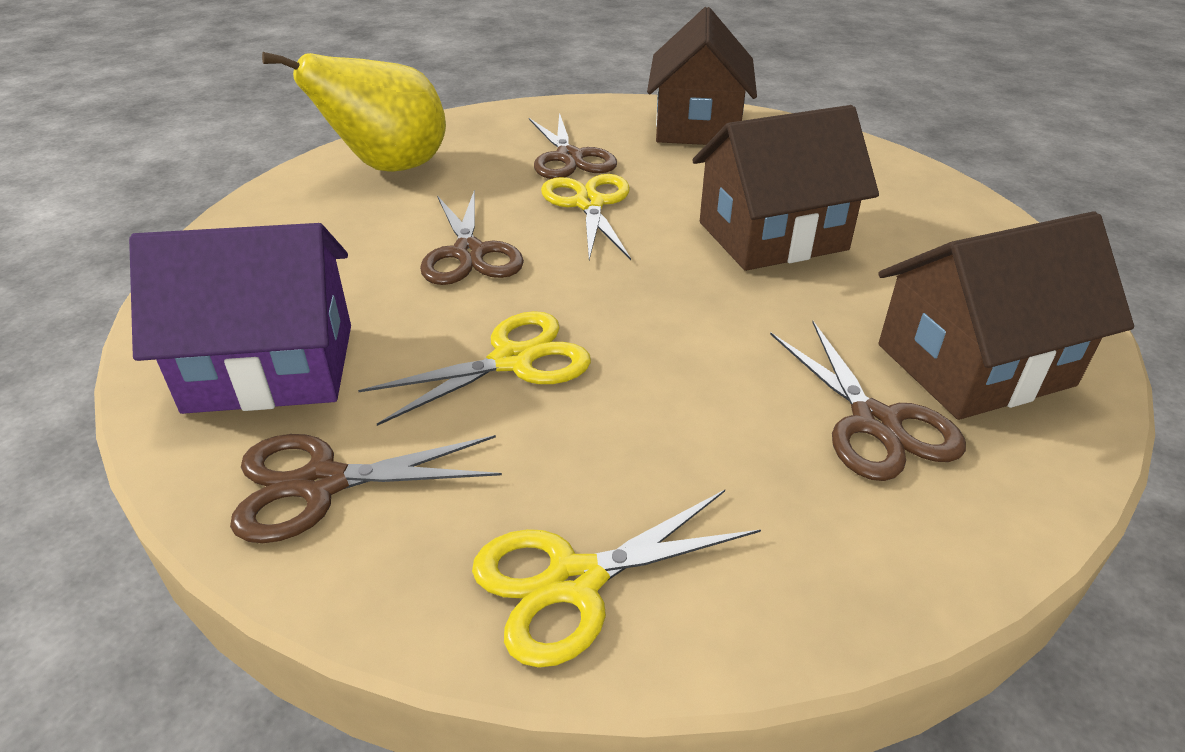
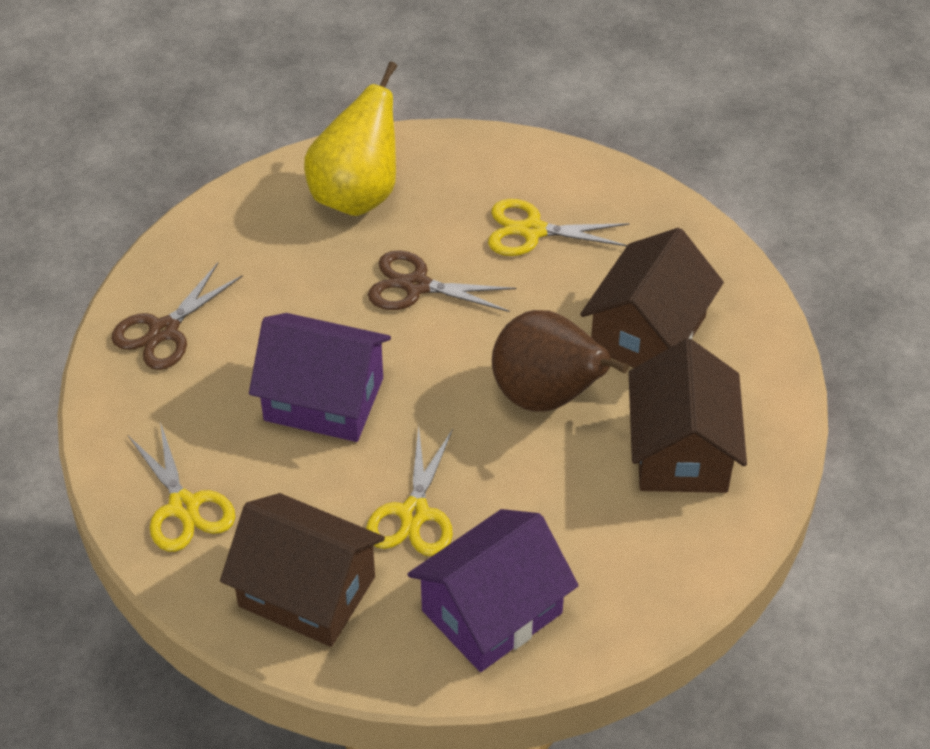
brown pear: none = 0 -> [492,310,629,411] = 1
brown scissors: [230,434,502,543] [420,189,524,285] [529,113,617,179] [770,321,966,481] = 4 -> [111,263,243,370] [368,250,516,312] = 2
purple house: [129,223,351,414] = 1 -> [249,313,391,442] [408,509,579,672] = 2

